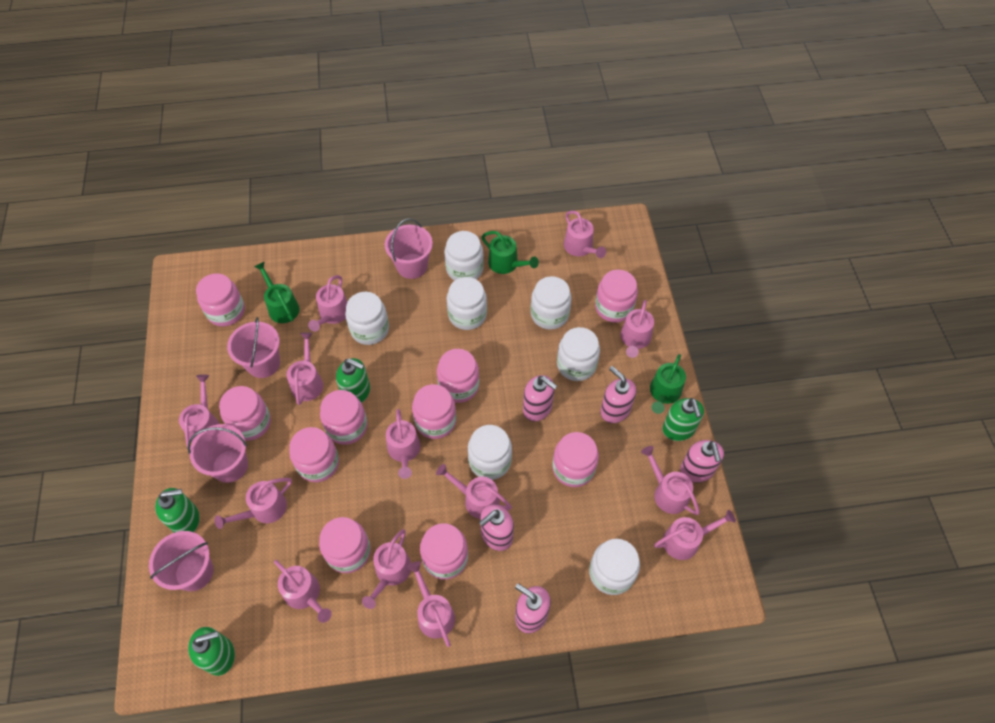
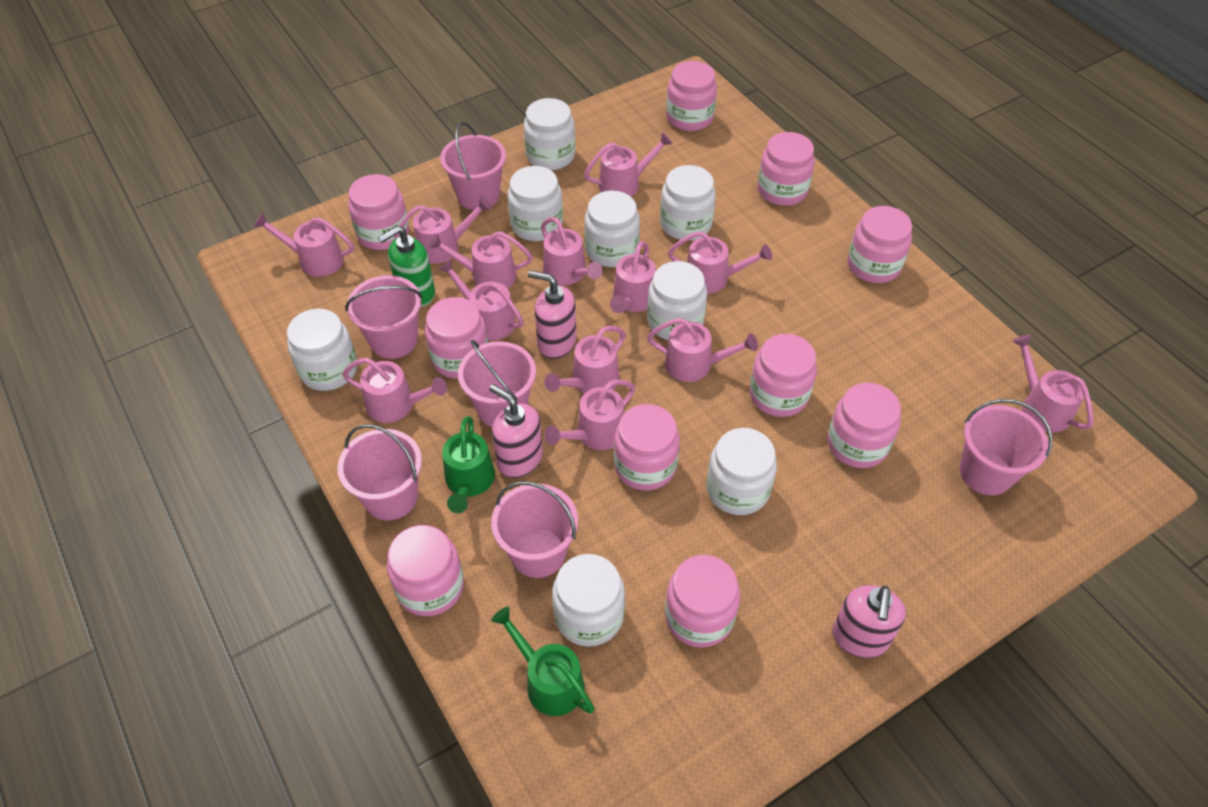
green soap dispenser: [155,488,200,533] [188,627,235,676] [336,358,370,403] [662,398,704,441] = 4 -> [378,226,435,307] = 1
green watering can: [254,261,300,323] [481,231,539,274] [650,354,686,414] = 3 -> [442,416,495,513] [491,607,594,716] = 2
pink bucket: [149,531,213,591] [188,424,248,483] [227,317,280,378] [385,218,433,279] = 4 -> [337,424,422,520] [345,275,423,359] [440,122,506,210] [458,340,536,427] [491,481,578,578] [960,399,1052,495] = 6
pink soap dispenser: [479,504,514,551] [515,583,551,634] [523,375,557,422] [600,366,636,423] [680,440,724,483] = 5 -> [489,384,543,478] [528,271,577,359] [832,585,906,658] = 3
white jar: [345,292,389,345] [445,231,484,281] [447,277,487,330] [468,425,512,480] [530,276,572,330] [557,327,600,381] [589,539,640,595] = 7 -> [287,309,357,391] [508,166,563,241] [524,98,575,170] [552,554,625,647] [584,191,640,267] [647,261,707,340] [660,165,716,240] [706,428,777,515] = 8

